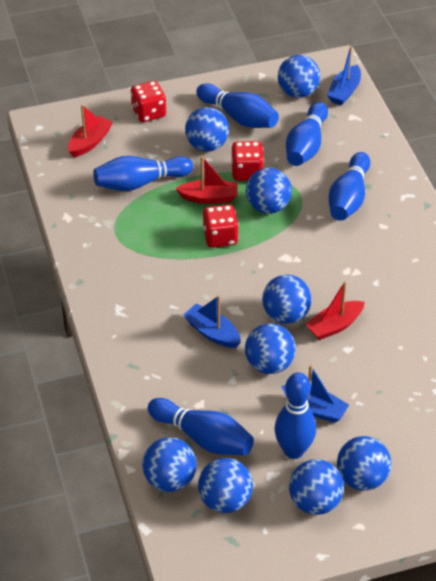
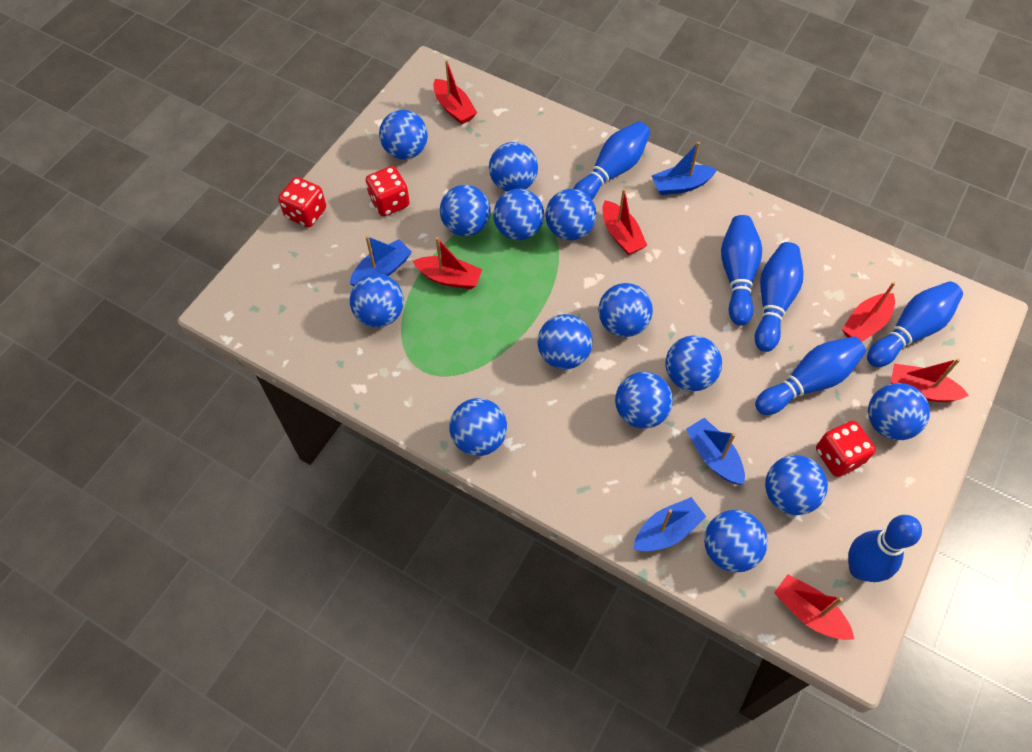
blue ball: [142,437,197,492] [185,107,229,151] [198,458,253,513] [245,323,296,374] [246,168,292,214] [262,275,312,324] [278,55,320,98] [289,459,344,515] [337,436,391,491] = 9 -> [350,274,404,328] [379,110,428,160] [440,185,491,236] [449,398,507,456] [489,142,538,192] [493,189,544,240] [538,314,593,369] [545,189,596,240] [598,283,653,337] [615,372,673,429] [665,336,722,391] [704,510,768,572] [765,455,828,515] [868,383,930,440] = 14
blue boat: [183,295,241,348] [281,365,349,423] [327,46,361,105] = 3 -> [350,236,412,286] [633,497,706,551] [652,142,717,195] [686,418,745,485] = 4
red boat: [68,104,113,157] [176,156,238,204] [306,281,365,340] = 3 -> [412,237,482,289] [433,60,477,125] [602,189,647,255] [774,574,854,640] [842,282,896,341] [891,358,969,402] = 6

